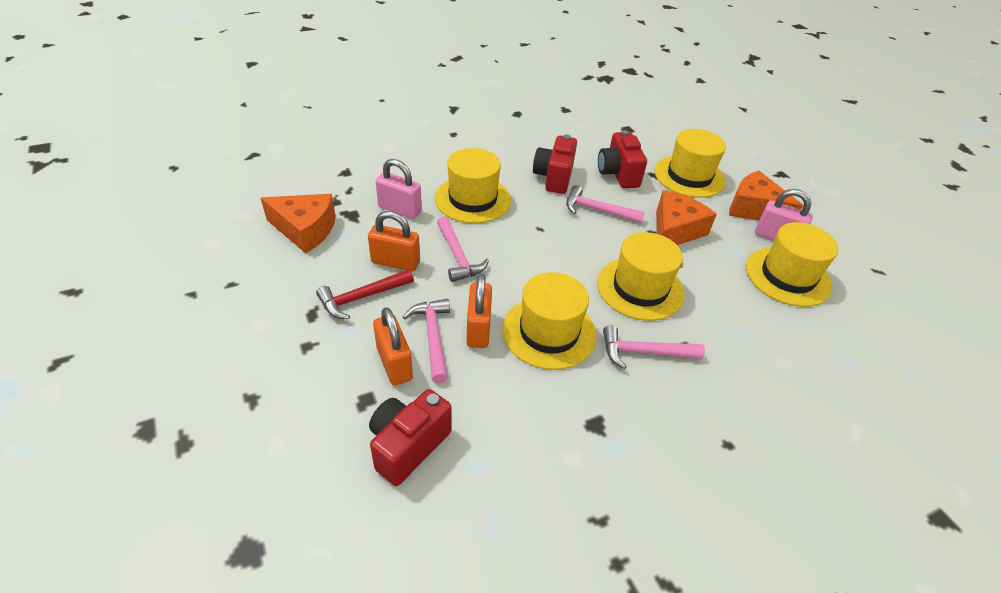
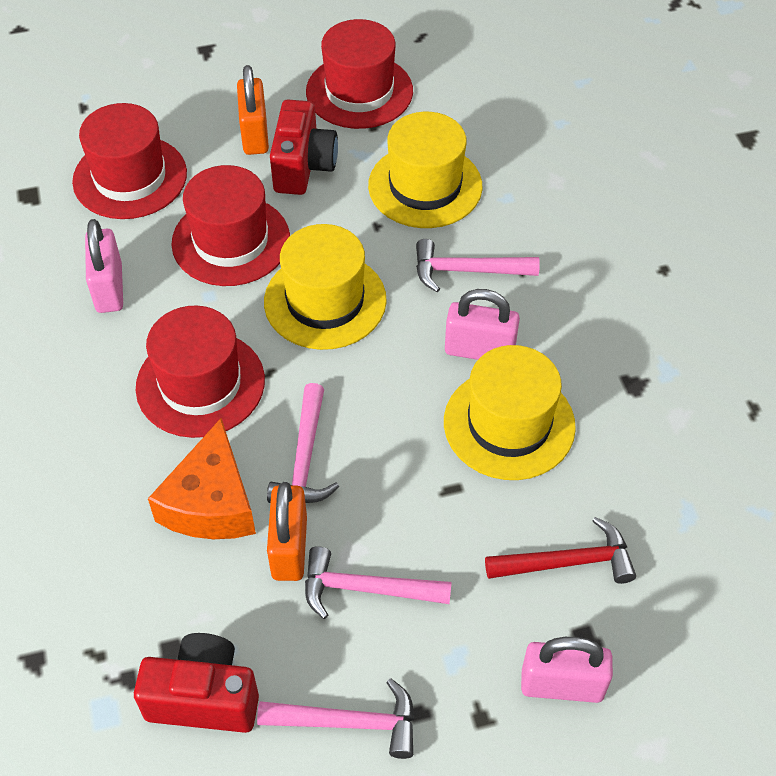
orange cheese: [261,194,336,253] [656,190,717,245] [729,170,803,220] = 3 -> [148,418,256,539] = 1
orange padlock: [368,211,420,272] [373,307,413,385] [466,274,492,348] = 3 -> [237,65,269,155] [267,482,307,581] = 2
pink padlock: [375,159,422,219] [755,189,813,241] = 2 -> [85,219,123,313] [445,289,520,360] [521,637,613,703] = 3
red camera: [369,389,452,486] [533,134,577,194] [598,130,647,188] = 3 -> [134,633,259,733] [270,100,338,195] = 2
red hat: none = 0 -> [72,103,187,219] [136,306,265,438] [171,165,290,286] [306,19,413,129] = 4
yellow hat: [435,148,511,223] [502,272,597,370] [597,232,685,321] [654,129,726,198] [746,222,839,307] = 5 -> [264,224,387,350] [368,112,482,228] [444,345,576,480] = 3

